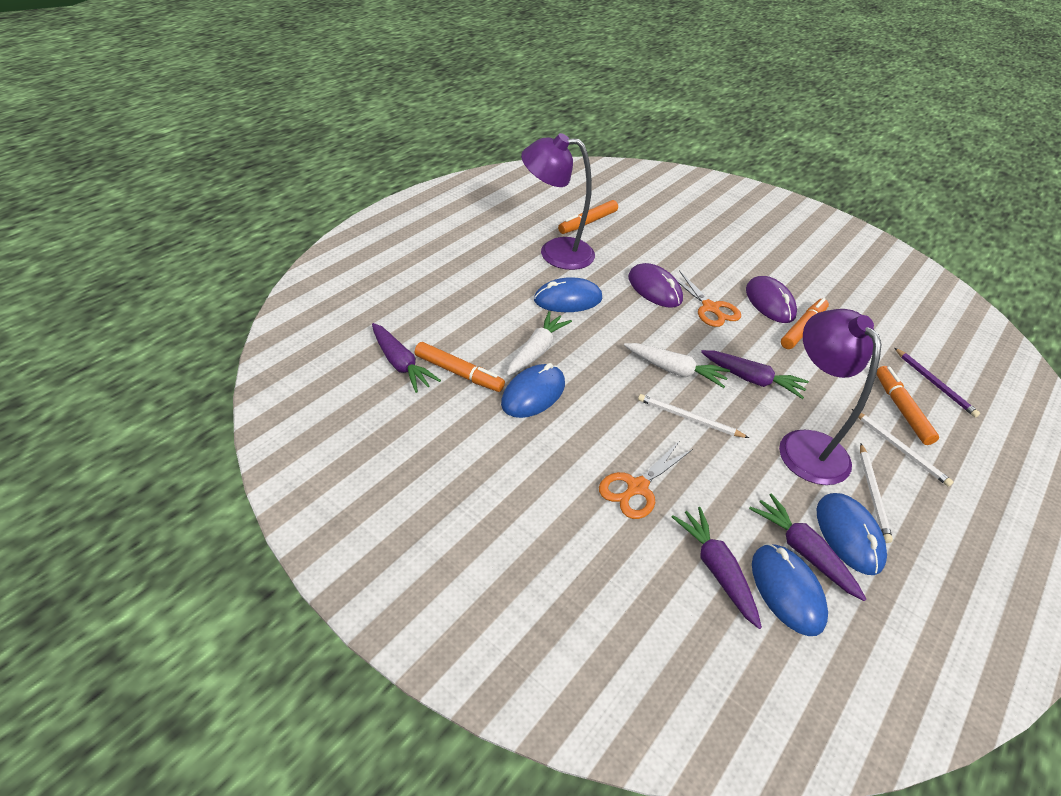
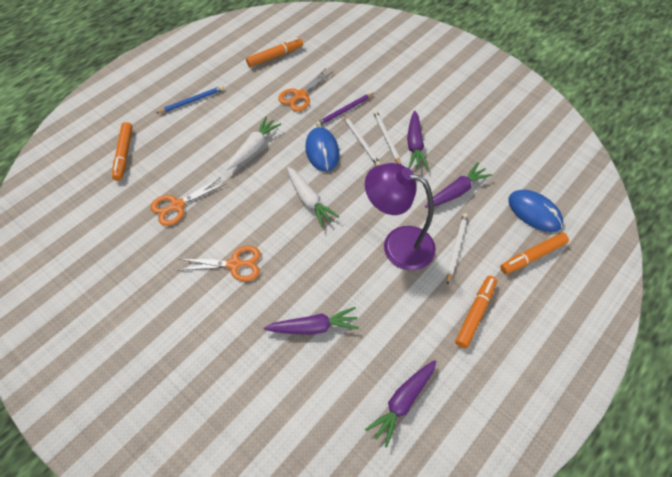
blue mouse: [501,363,565,418] [534,277,602,312] [752,544,828,636] [817,493,887,575] = 4 -> [305,127,339,172] [508,190,563,232] = 2
blue pencil: none = 0 -> [156,86,224,113] = 1
orange scissors: [599,442,693,519] [674,270,741,327] = 2 -> [151,177,226,226] [179,246,261,281] [278,68,332,111] = 3
purple lamp: [521,133,595,270] [779,309,881,485] = 2 -> [365,163,436,270] = 1
purple mouse: [628,263,683,308] [746,276,797,323] = 2 -> none = 0

